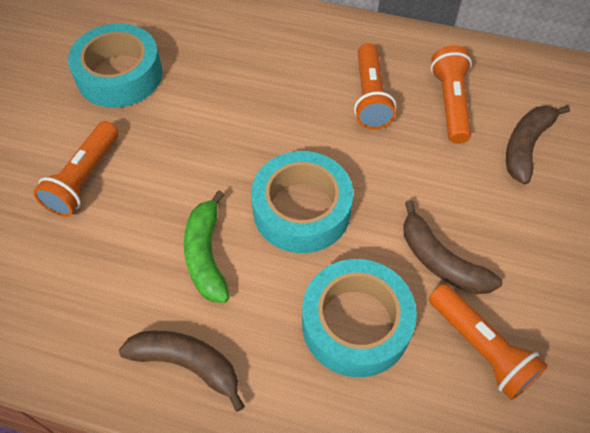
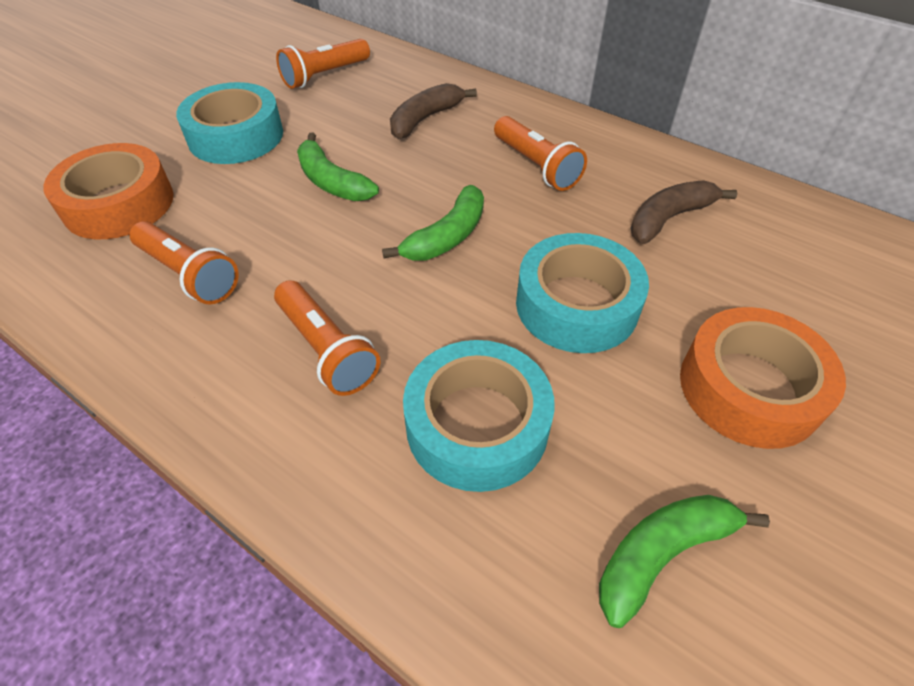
brown banana: [119,331,245,412] [403,200,502,294] [506,105,570,184] = 3 -> [390,83,477,139] [631,180,737,244] = 2
green banana: [184,190,230,303] = 1 -> [297,133,379,201] [382,185,484,260] [599,495,770,628] = 3
orange tape: none = 0 -> [43,143,174,239] [680,307,846,449] = 2

